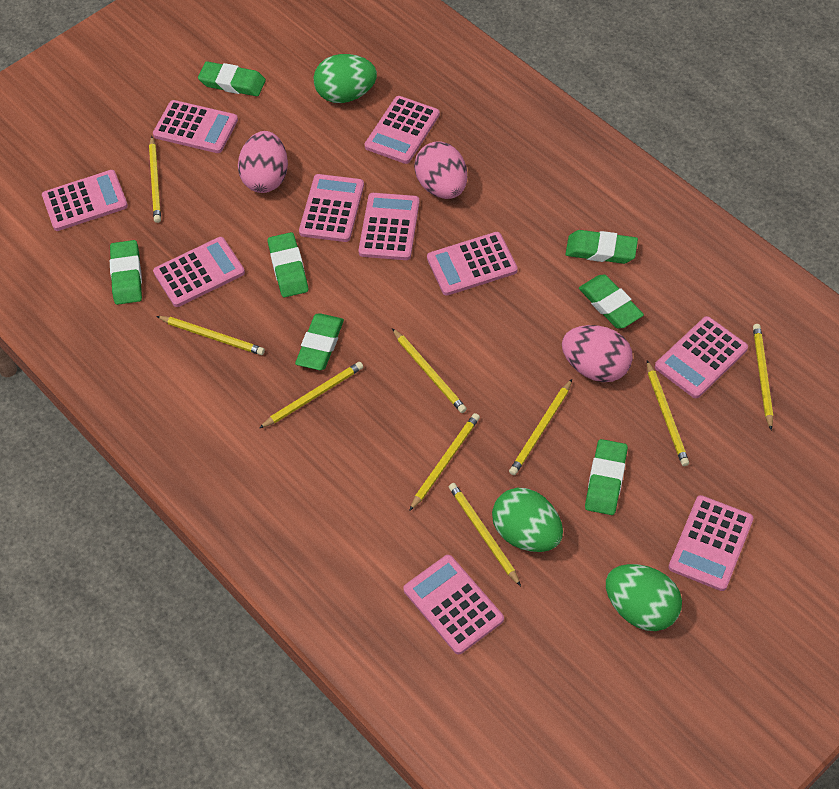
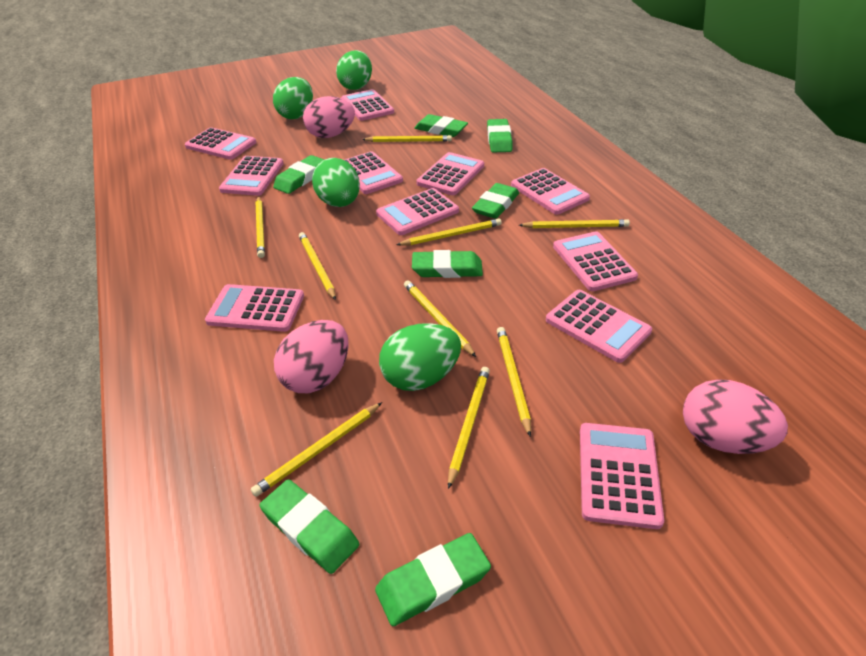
green egg: [314,54,377,103] [492,488,563,552] [606,564,682,631] = 3 -> [273,77,313,119] [312,158,360,207] [336,50,372,90] [379,323,461,391] = 4
pink calculator: [42,170,128,231] [153,100,238,153] [153,237,245,307] [299,174,364,242] [359,193,420,260] [364,96,440,164] [403,555,504,654] [427,232,518,296] [655,316,748,398] [669,495,753,591] = 10 -> [185,127,256,160] [205,284,304,332] [219,156,284,196] [341,89,394,121] [345,151,403,194] [376,188,459,235] [416,152,484,195] [511,168,590,215] [546,290,652,363] [553,231,638,291] [580,423,664,529] = 11

